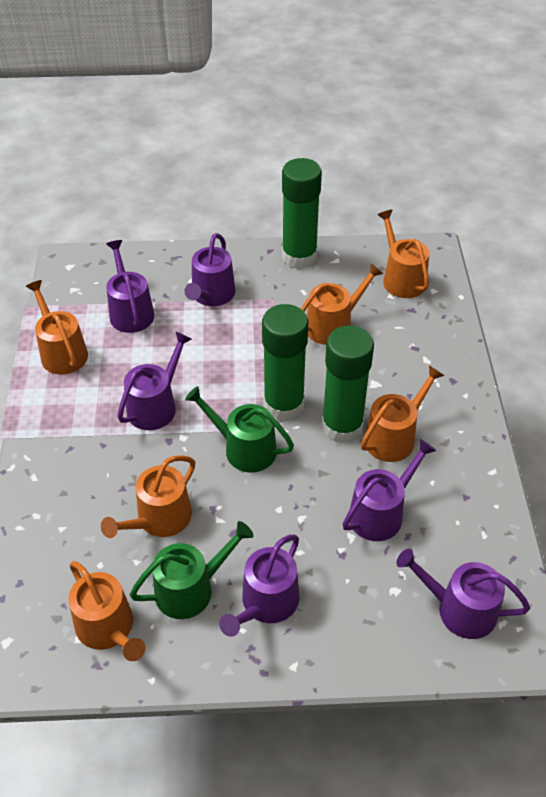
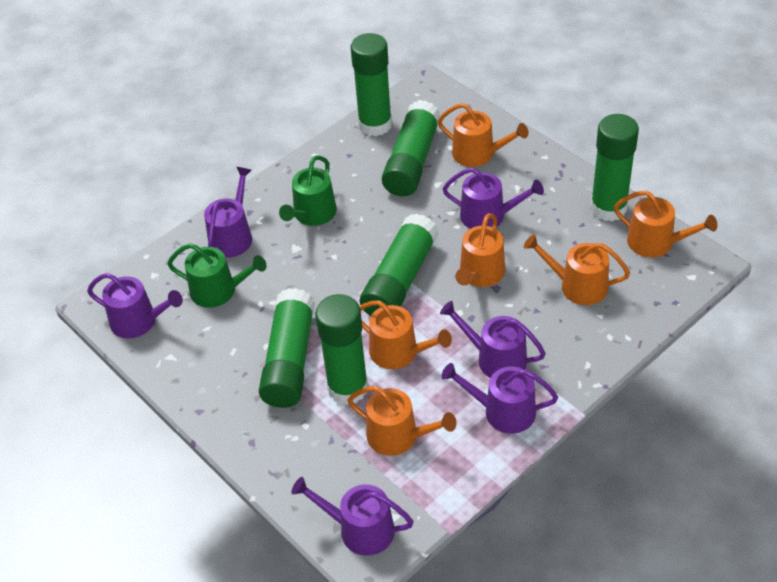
green glue stick: [262,304,308,421] [282,158,322,269] [322,325,374,443] = 3 -> [259,288,315,408] [315,294,368,405] [351,33,392,136] [360,213,439,316] [382,100,440,196] [591,114,639,221] = 6

